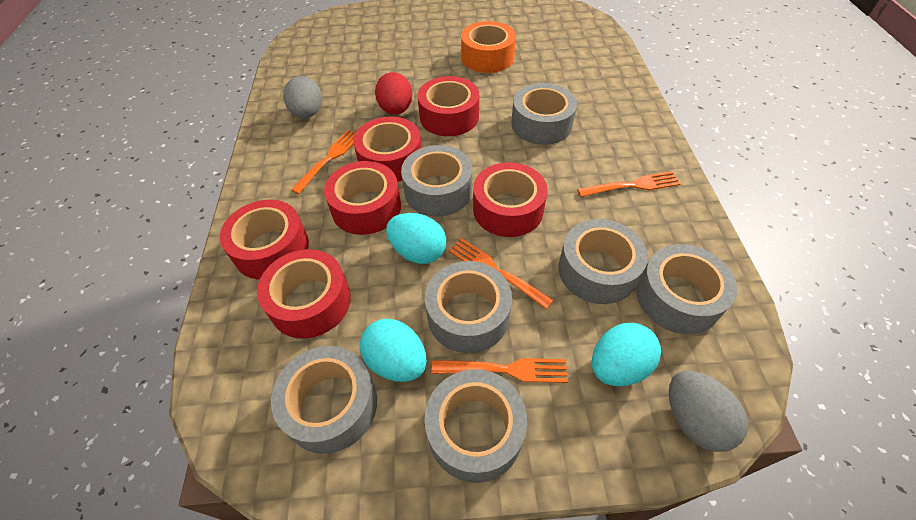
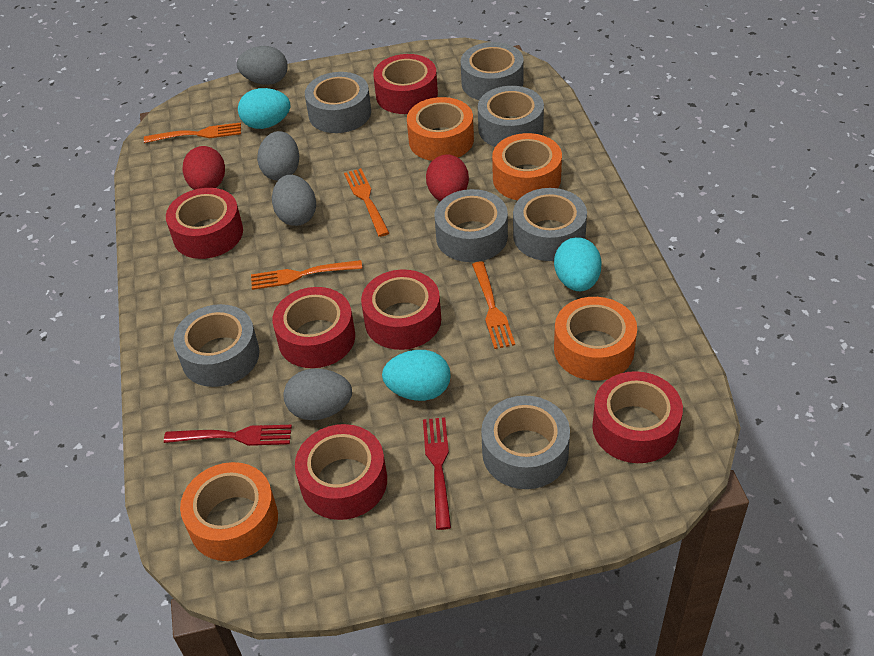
grey egg: [283,76,322,118] [669,371,748,452] = 2 -> [237,46,288,85] [257,131,299,181] [272,175,316,226] [283,368,352,420] = 4
orange tape: [461,21,516,73] = 1 -> [180,462,278,561] [407,97,474,161] [492,133,562,200] [554,297,637,381] = 4
red egg: [375,72,412,115] = 1 -> [182,146,225,190] [426,154,469,201] = 2
red fork: none = 0 -> [164,425,292,446] [423,417,451,530] = 2

